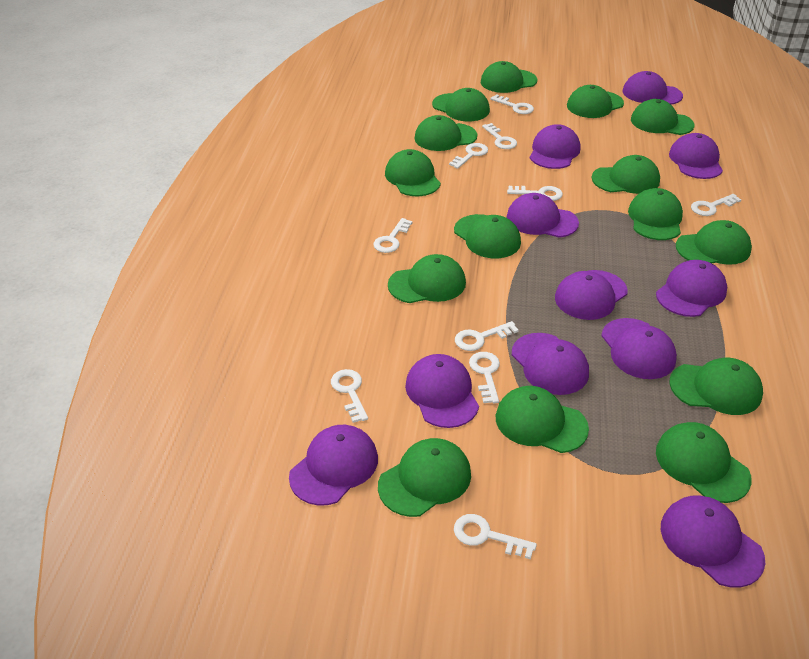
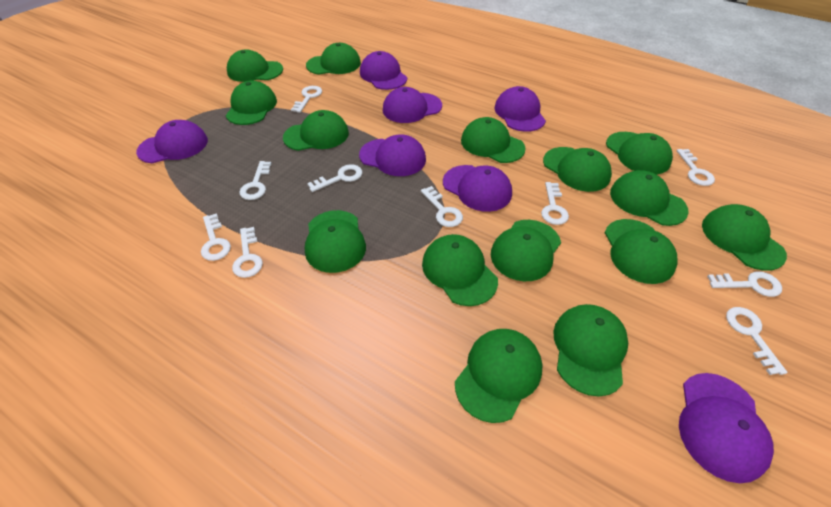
purple cap: [289,425,378,506] [405,354,479,428] [506,193,579,238] [512,333,589,395] [530,124,580,169] [555,270,627,320] [601,318,677,379] [623,71,683,105] [656,260,727,317] [661,496,765,587] [669,133,723,179] = 11 -> [136,120,208,163] [359,134,426,176] [360,51,407,90] [383,87,442,123] [443,165,512,212] [494,86,546,132] [679,373,774,483] = 7

